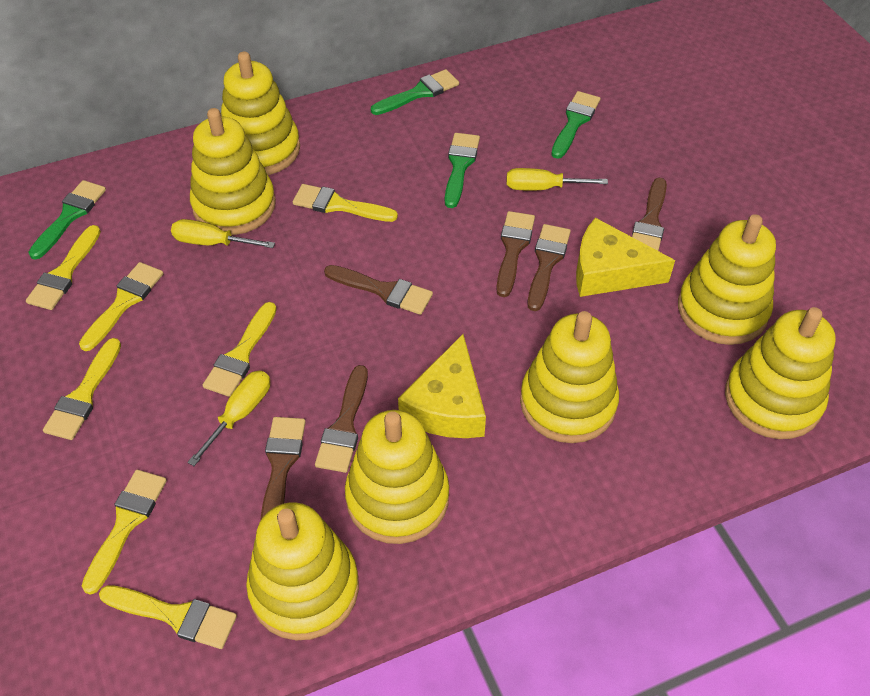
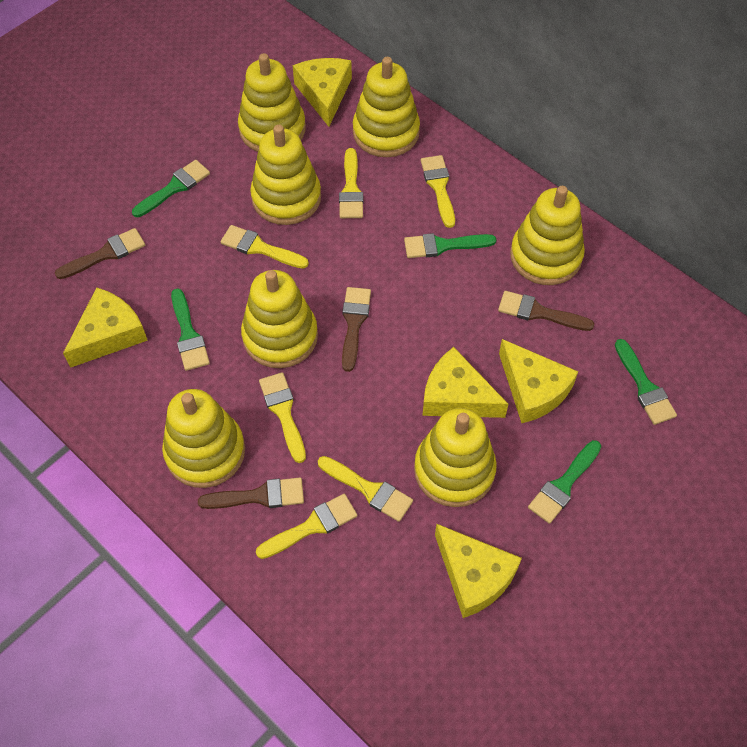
brown brush: [260,417,306,521] [315,365,368,473] [324,265,433,315] [496,211,535,297] [528,224,571,311] [632,178,667,251] = 6 -> [55,228,145,279] [198,477,304,509] [342,287,371,372] [498,291,594,331] = 4
green brush: [28,180,106,260] [371,69,459,115] [445,133,480,208] [551,91,601,159] = 4 -> [132,160,210,217] [171,288,210,371] [404,233,496,258] [528,440,601,524] [615,339,677,425] = 5
yellow brush: [26,225,101,310] [43,338,121,440] [79,262,163,351] [82,470,167,595] [99,585,237,649] [203,302,277,397] [293,184,398,222] = 7 -> [220,225,309,269] [256,494,357,559] [259,372,306,463] [318,456,413,522] [339,148,363,218] [421,155,455,228] = 6
yellow cheese: [398,334,486,438] [576,218,675,297] = 2 -> [63,287,148,368] [293,58,352,127] [422,347,508,418] [435,524,522,618] [499,339,579,423] = 5
yellow screwdriver: [171,219,275,248] [187,371,270,466] [506,168,608,191] = 3 -> none = 0

